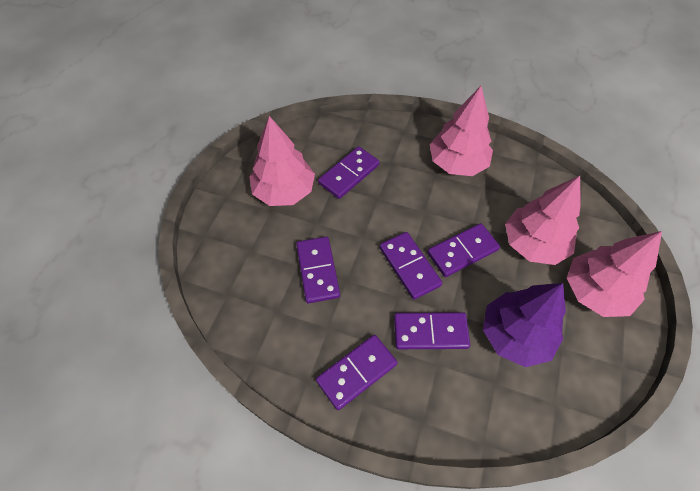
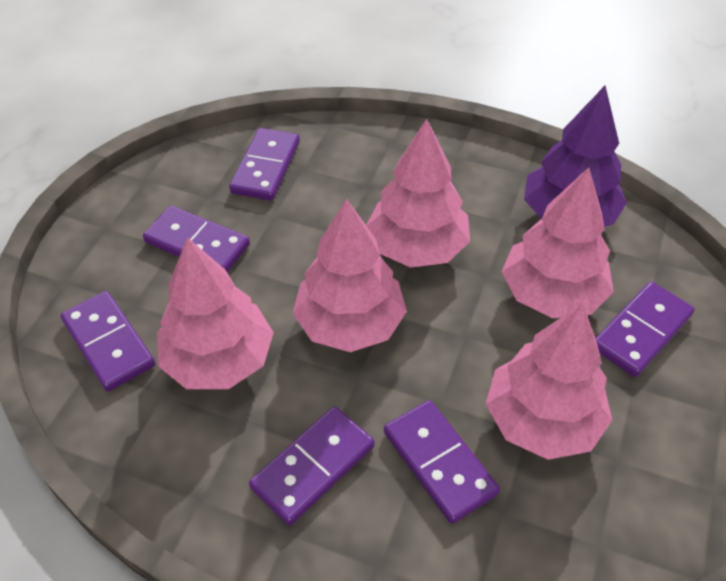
pink tree: [249,116,315,206] [430,86,493,176] [505,176,581,265] [567,231,662,317] = 4 -> [157,237,274,389] [292,199,407,352] [366,119,470,268] [486,303,612,460] [502,167,614,318] = 5

